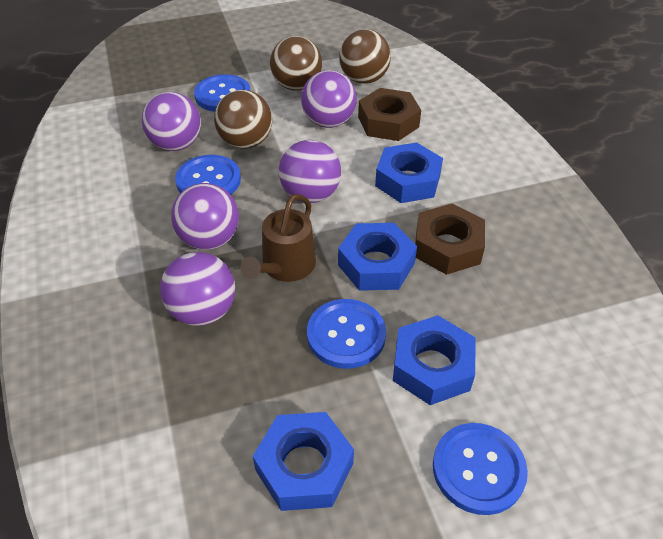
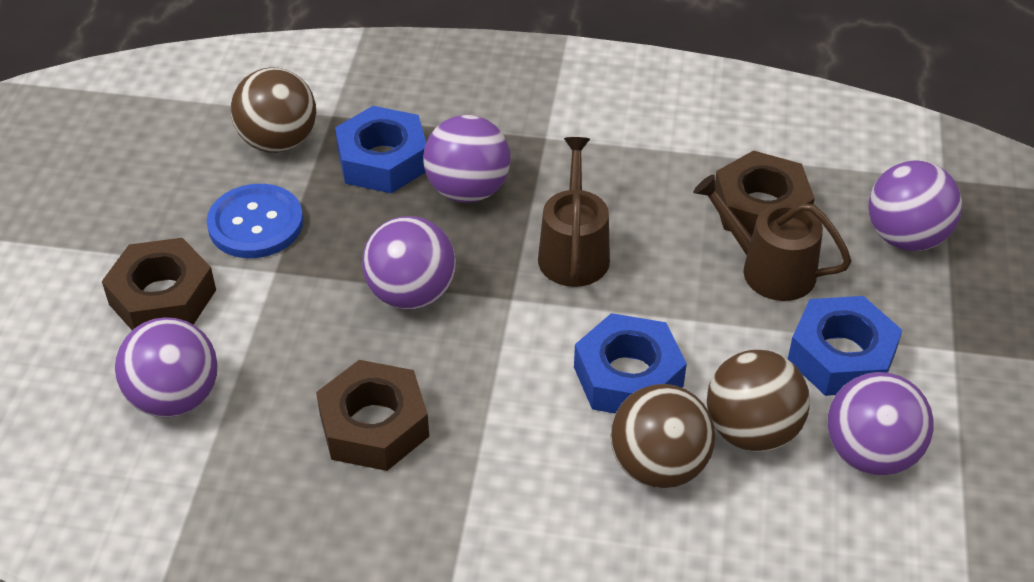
blue button: [175,155,241,195] [194,74,250,112] [307,299,386,369] [433,423,528,515] = 4 -> [207,184,303,258] = 1
blue nut: [253,412,354,511] [338,223,417,291] [375,143,443,203] [393,315,476,405] = 4 -> [335,106,426,194] [574,313,687,414] [788,296,902,396] = 3
brown nut: [358,88,421,141] [415,203,485,275] = 2 -> [102,238,216,330] [316,360,429,471] [715,150,815,236] = 3
brown watering can: [240,194,316,282] = 1 -> [538,137,610,287] [693,174,852,301] = 2

